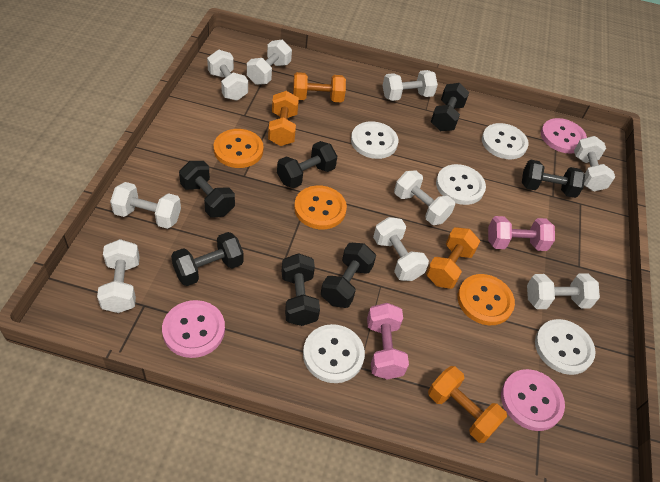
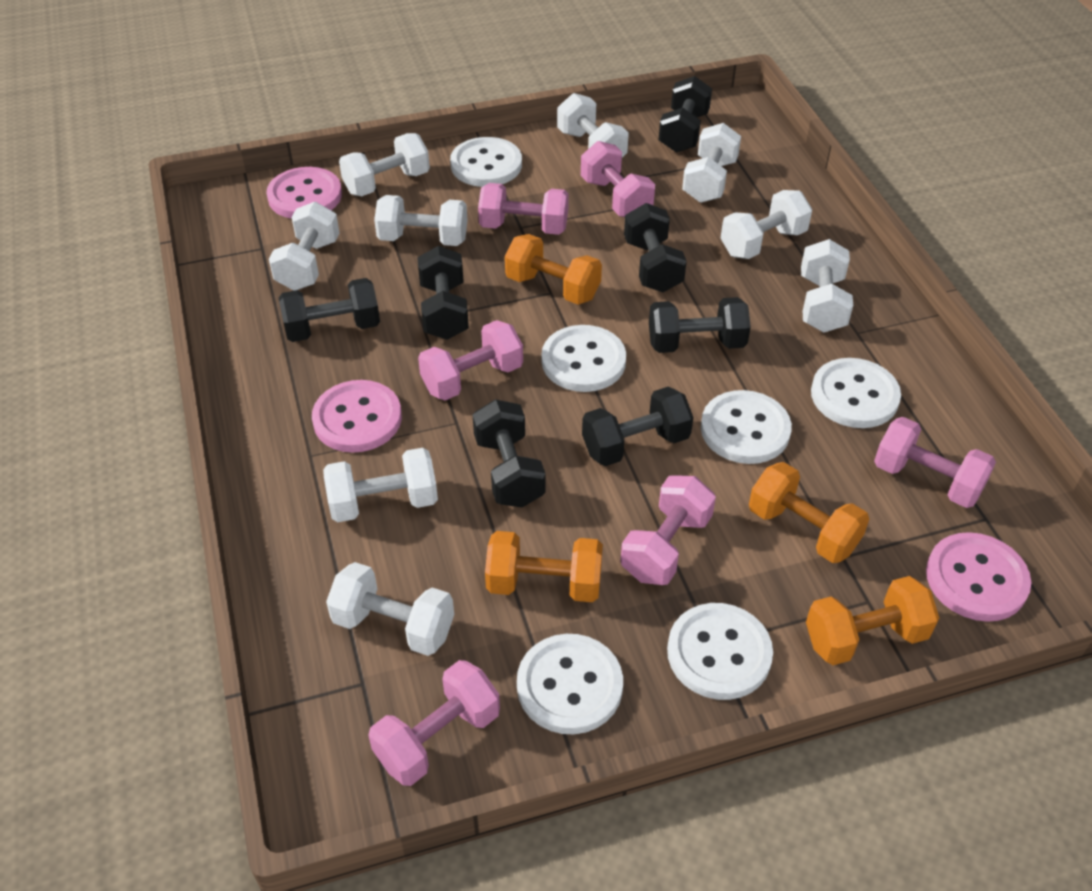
orange button: [214,129,263,168] [294,185,347,229] [458,274,515,325] = 3 -> none = 0
pink dumbbell: [367,303,409,380] [488,216,555,251] = 2 -> [368,660,500,786] [418,320,523,400] [478,183,569,235] [581,141,655,217] [620,475,716,585] [874,417,996,508] = 6
white button: [303,324,365,383] [351,121,398,159] [436,164,486,205] [482,123,529,159] [535,319,595,375] = 5 -> [450,137,522,187] [517,634,623,734] [541,325,626,392] [667,603,773,700] [701,390,792,464] [811,358,901,428] = 6

